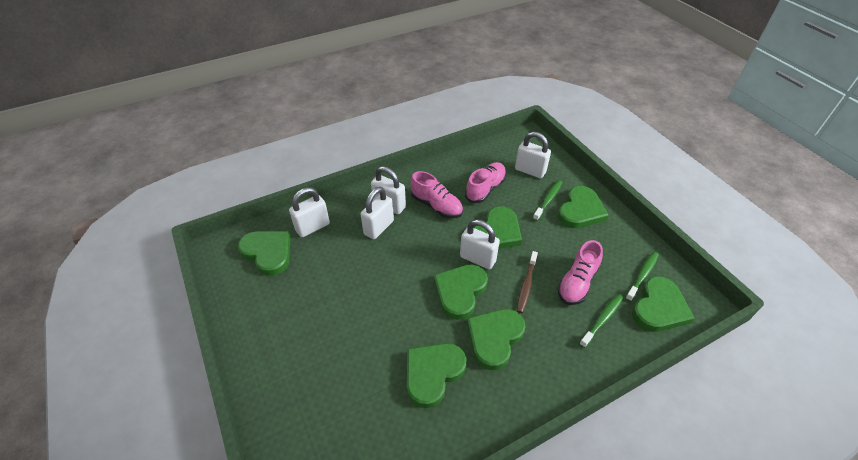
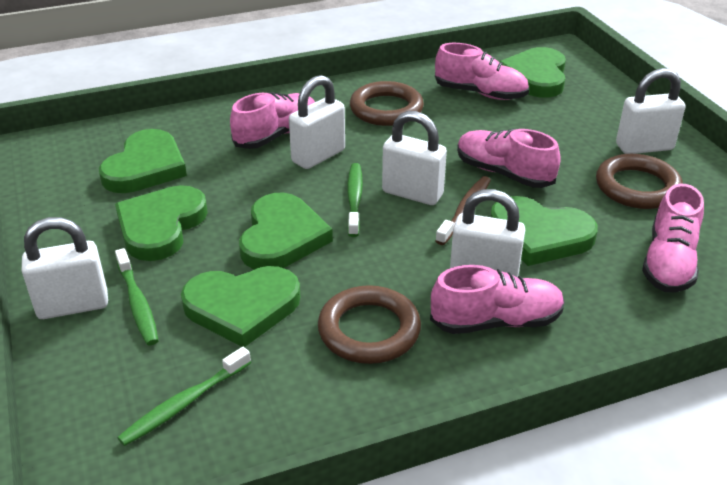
brown ring: none = 0 -> [318,285,421,364] [350,81,424,126] [596,154,683,209] = 3
green heart: [238,231,291,276] [407,343,466,408] [434,264,488,320] [467,309,526,370] [474,206,522,249] [558,186,609,228] [632,276,695,332] = 7 -> [99,129,187,193] [115,185,208,261] [181,266,300,347] [239,192,333,269] [491,196,598,266] [499,47,566,98] = 6
pink shoe: [411,171,463,218] [465,162,506,203] [558,240,603,305] = 3 -> [230,92,315,149] [430,265,565,334] [435,43,529,100] [457,129,561,188] [642,183,704,292] = 5

